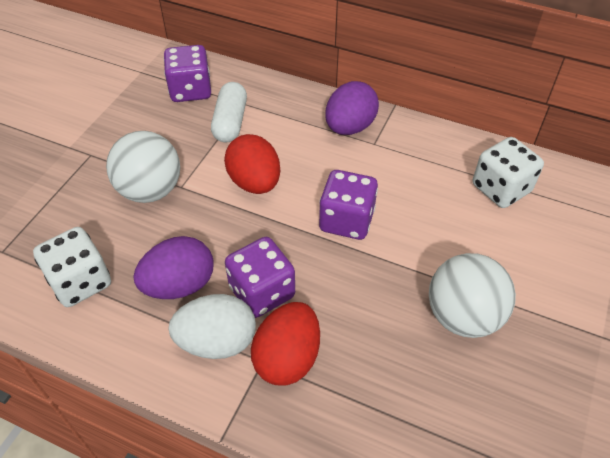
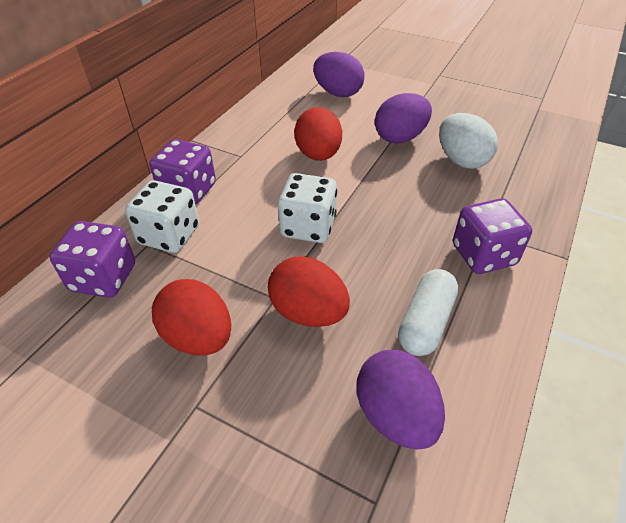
purple egg: [133,236,214,299] [325,81,379,135] = 2 -> [313,52,365,97] [357,350,445,449] [375,93,432,144] = 3
red egg: [224,134,280,194] [251,302,320,386] = 2 -> [152,279,231,356] [268,256,350,327] [294,107,342,161] = 3
white ball: [106,131,180,203] [429,253,516,338] = 2 -> none = 0

